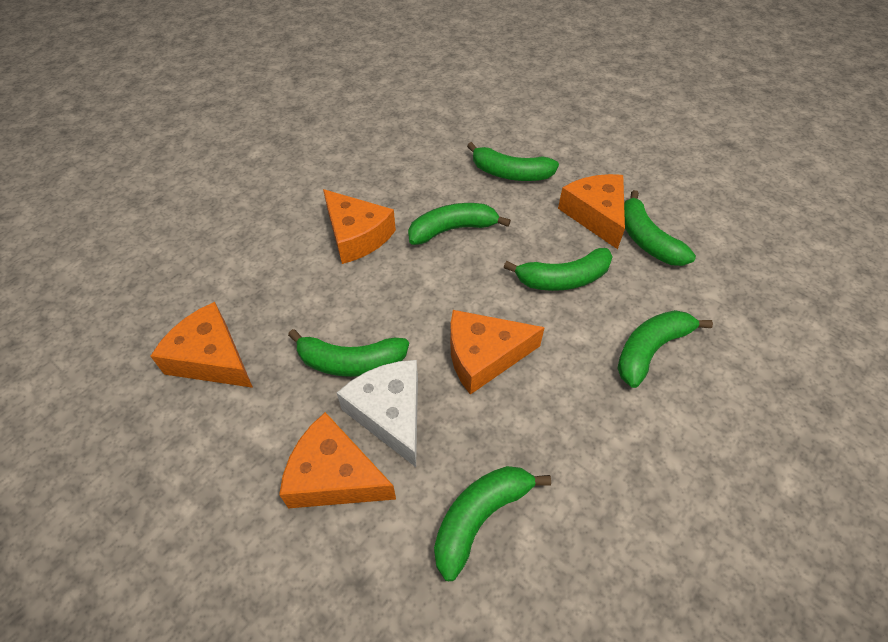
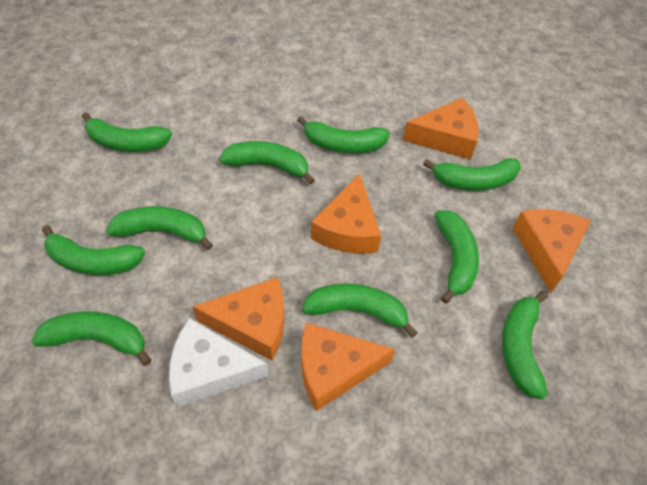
green banana: [288,329,409,377] [408,203,511,245] [434,466,551,581] [467,142,559,181] [504,248,613,291] [617,310,713,388] [624,190,696,266] = 7 -> [31,311,151,366] [42,225,146,275] [82,112,172,152] [106,206,213,250] [219,141,315,185] [297,116,390,153] [302,283,418,338] [423,158,521,191] [434,210,479,304] [502,291,548,400] = 10

